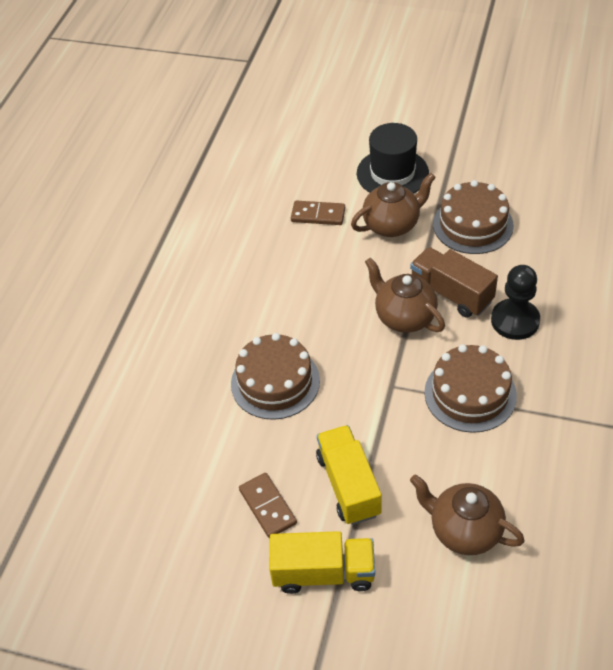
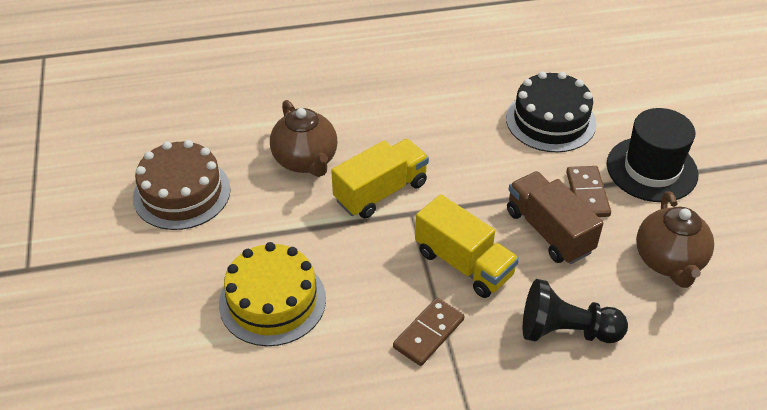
black cake: none = 0 -> [506,71,596,152] = 1
brown cake: [231,333,320,420] [424,344,517,433] [433,180,514,254] = 3 -> [133,140,231,230] = 1
brown teapot: [351,173,436,237] [365,258,445,333] [410,475,525,555] = 3 -> [270,100,337,177] [636,191,714,288] = 2
yellow cake: none = 0 -> [219,242,326,346] = 1

